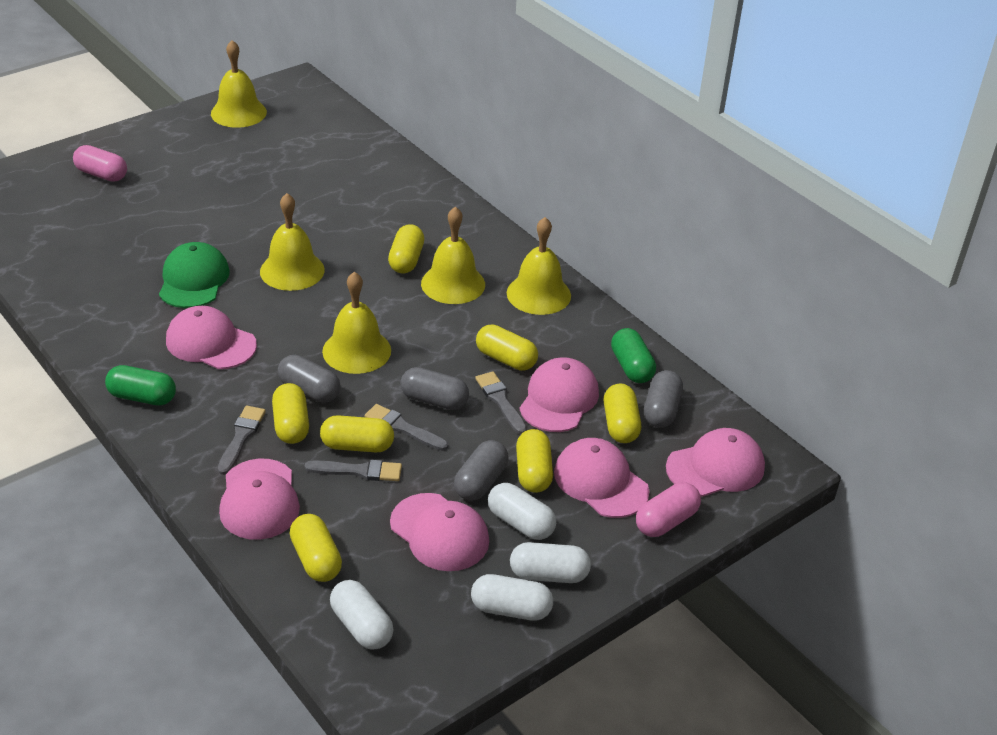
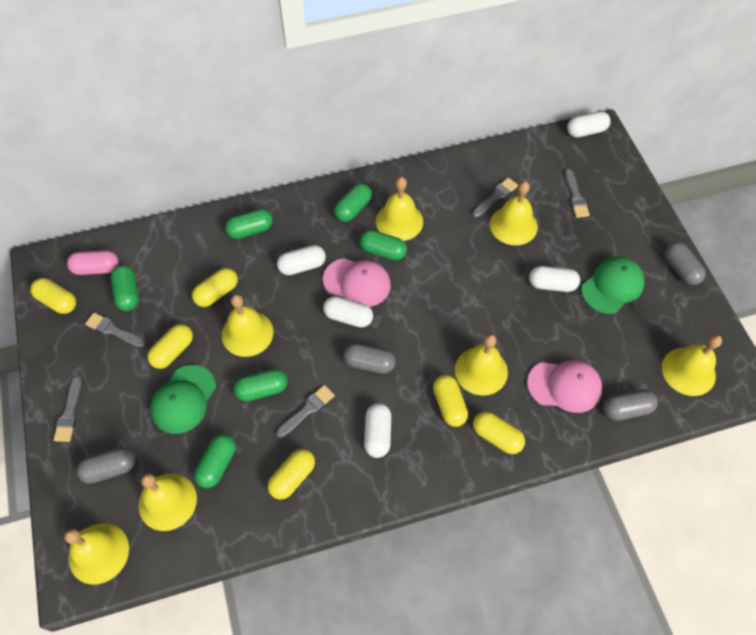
green cap: [159,242,230,308] = 1 -> [150,365,216,434] [581,256,645,314] = 2
green capsule: [105,365,176,406] [611,328,656,383] = 2 -> [111,265,139,311] [194,434,236,488] [225,209,273,239] [234,369,288,402] [334,183,372,222] [360,230,407,261] = 6
grey brush: [218,406,266,475] [305,460,402,481] [364,404,448,451] [475,371,527,434] = 4 -> [53,376,82,442] [85,313,145,347] [276,385,335,438] [472,178,518,218] [565,169,590,218] = 5
pink cap: [166,306,257,369] [219,459,300,540] [390,493,489,571] [519,357,599,432] [554,438,650,518] [666,428,765,497] = 6 -> [323,258,391,307] [527,360,603,413] = 2
pink capsule: [73,145,127,182] [636,482,701,537] = 2 -> [67,250,119,275] = 1
white capsule: [330,580,393,650] [471,574,553,621] [488,483,556,540] [510,542,591,583] = 4 -> [277,245,326,275] [323,296,373,328] [364,403,391,458] [529,266,580,292] [567,111,610,137] = 5
yellow bell: [211,40,267,128] [260,193,325,291] [322,272,391,374] [421,206,485,304] [507,217,571,315] = 5 -> [64,523,129,585] [139,473,197,531] [222,294,274,357] [376,177,423,241] [455,334,508,396] [490,181,538,245] [662,334,722,396] = 7
yellow capsule: [272,383,309,444] [290,514,342,582] [320,415,394,452] [388,224,424,273] [476,324,538,371] [516,429,553,493] [604,384,641,443] = 7 -> [30,278,76,314] [147,324,193,369] [192,268,238,307] [268,449,315,500] [433,375,468,427] [473,412,525,454] = 6

